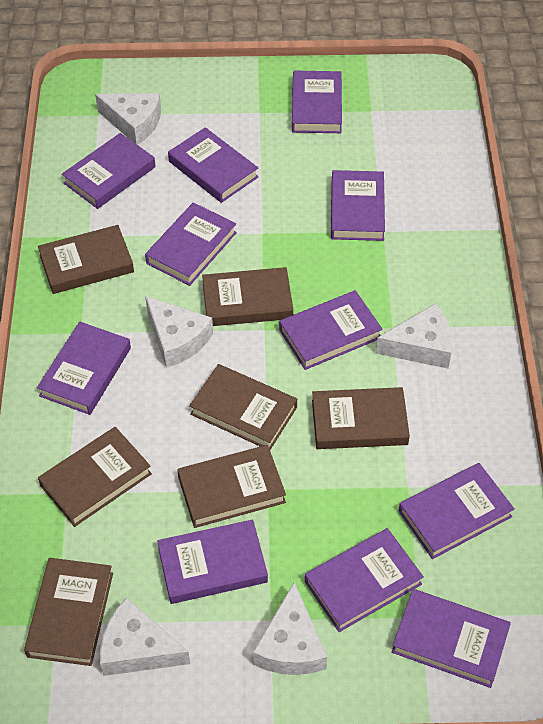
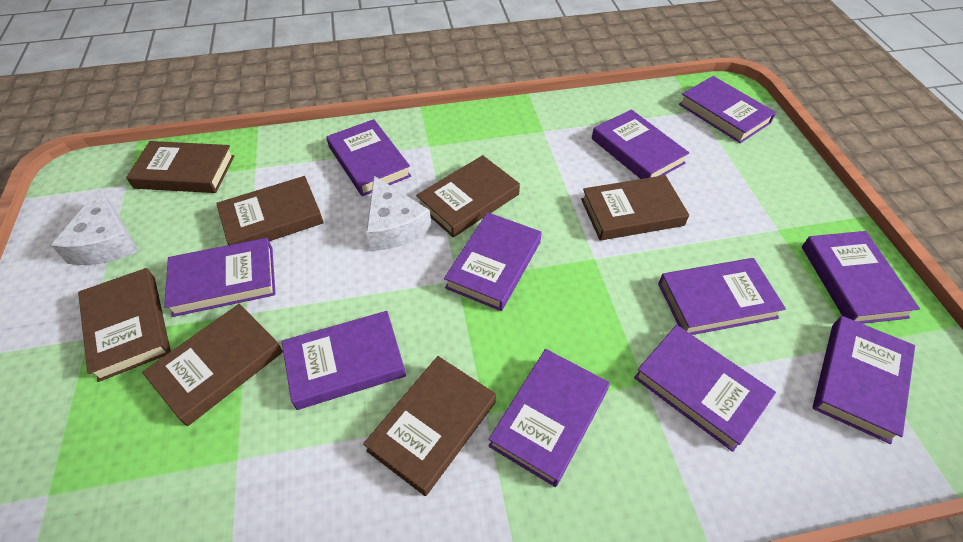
white cheese: [95,93,161,145] [100,597,190,676] [145,296,213,368] [253,582,327,675] [376,304,453,369] = 5 -> [51,188,139,265] [366,176,432,251] = 2

